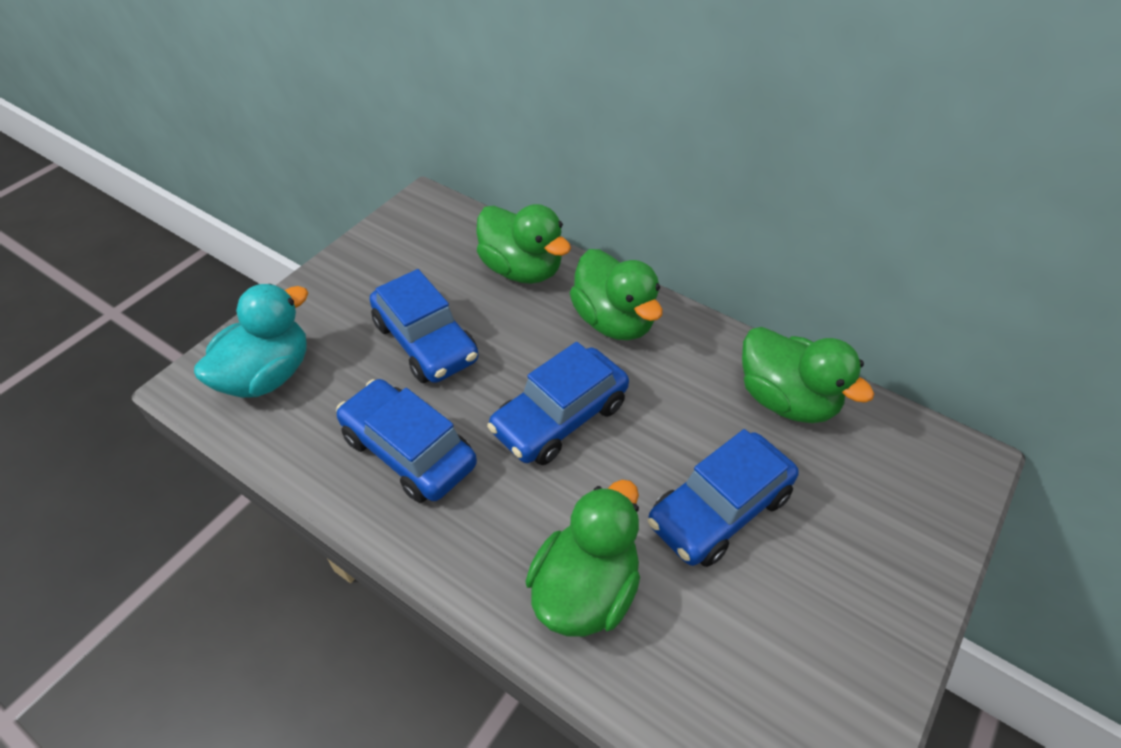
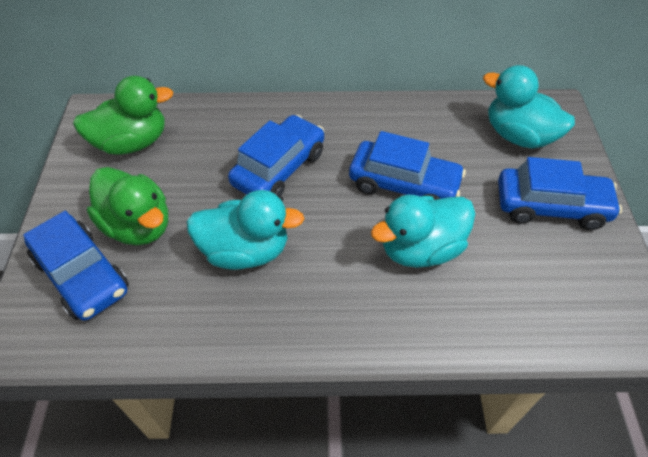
green duck: [476,204,571,284] [525,480,640,637] [570,249,663,340] [742,327,874,423] = 4 -> [73,76,173,155] [87,167,168,245] = 2
turquoise duck: [194,284,308,398] = 1 -> [186,190,304,270] [371,195,475,268] [483,65,575,149] = 3

